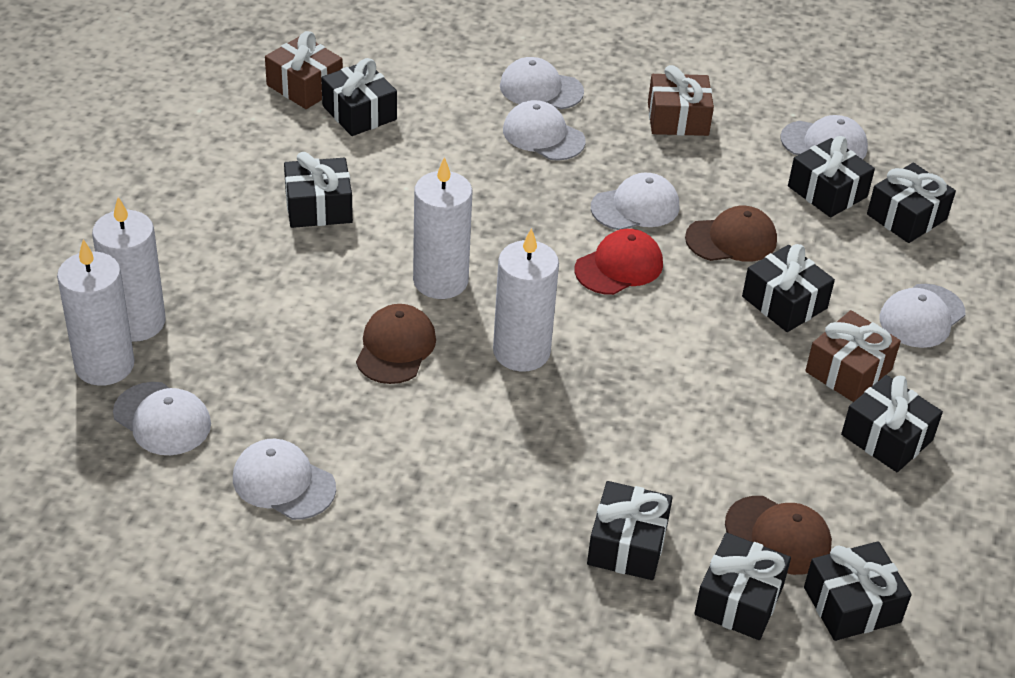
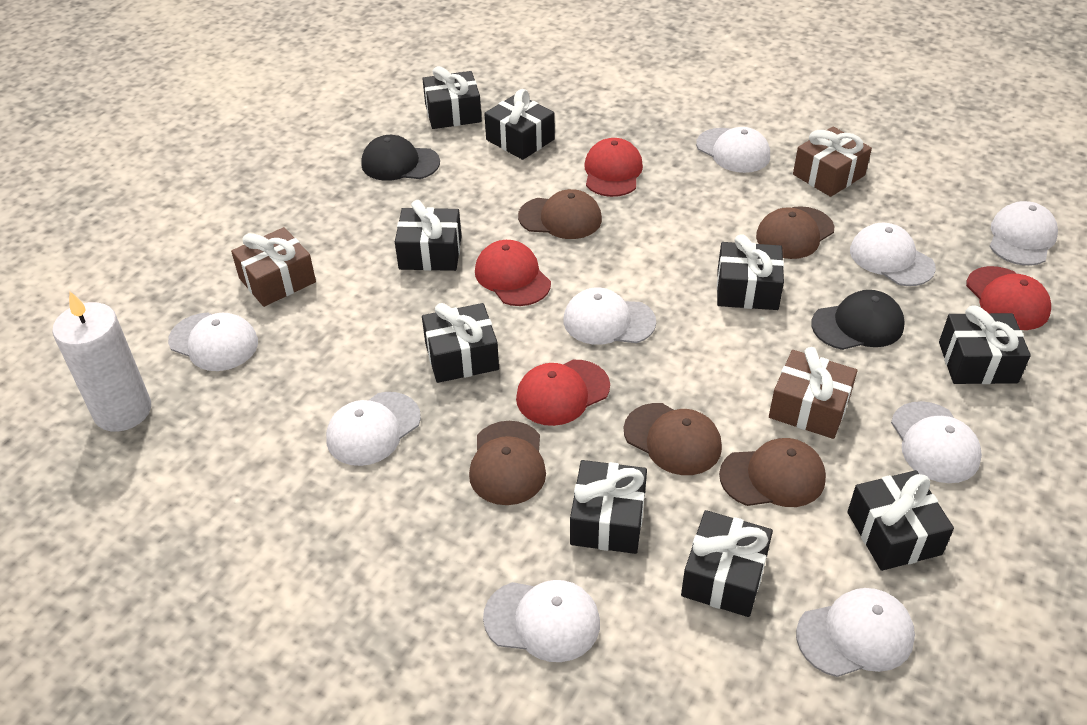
black cap: none = 0 -> [361,135,440,181] [811,290,905,350] = 2
brown cap: [356,304,436,384] [685,206,777,262] [725,496,832,575] = 3 -> [469,421,546,505] [518,189,602,239] [624,403,722,475] [719,438,826,507] [756,206,834,259] = 5
red cap: [575,229,663,295] = 1 -> [475,240,551,306] [516,360,610,426] [584,138,643,197] [966,266,1051,330] = 4
white candle: [57,239,135,386] [92,197,166,342] [413,157,473,299] [493,228,559,372] = 4 -> [52,291,151,432] = 1
white cap: [113,382,211,455] [233,439,336,520] [500,57,584,109] [503,100,586,161] [591,173,679,230] [780,115,868,159] [879,284,965,348] = 7 -> [168,313,258,371] [326,392,421,466] [483,580,600,662] [564,288,656,345] [696,127,770,173] [796,588,915,677] [850,223,936,286] [891,401,982,483] [989,201,1058,266] = 9

